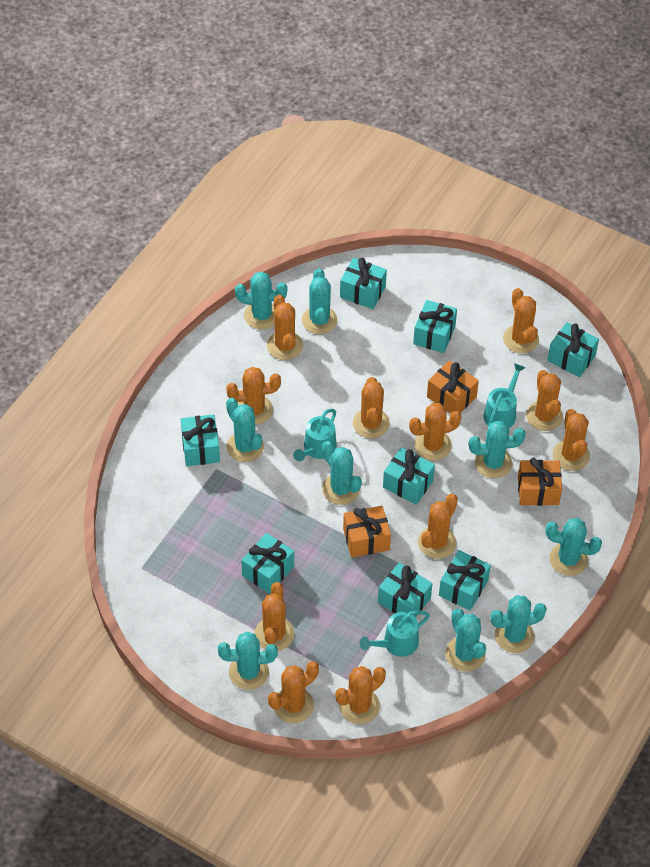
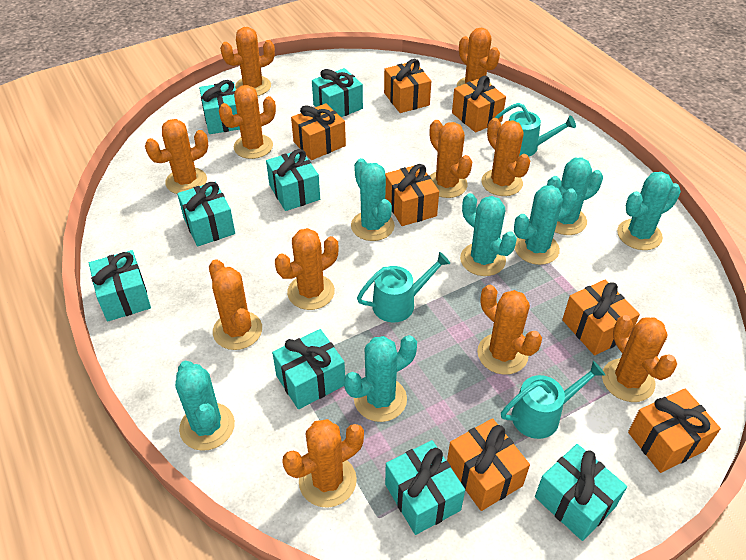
orange gift: [343,506,391,558] [427,360,479,414] [518,458,562,506] = 3 -> [291,103,346,160] [384,59,431,113] [385,164,439,226] [447,418,530,511] [452,76,506,133] [562,280,640,356] [628,389,721,473] = 7
turquoise cactus: [218,632,278,690] [226,398,264,462] [235,272,288,329] [302,268,338,334] [322,441,362,505] [445,609,486,672] [469,421,525,479] [490,595,547,653] [545,518,602,576] = 9 -> [175,361,235,451] [344,335,417,422] [351,158,395,241] [460,193,517,276] [514,185,577,265] [547,157,603,235] [617,172,681,250] = 7

